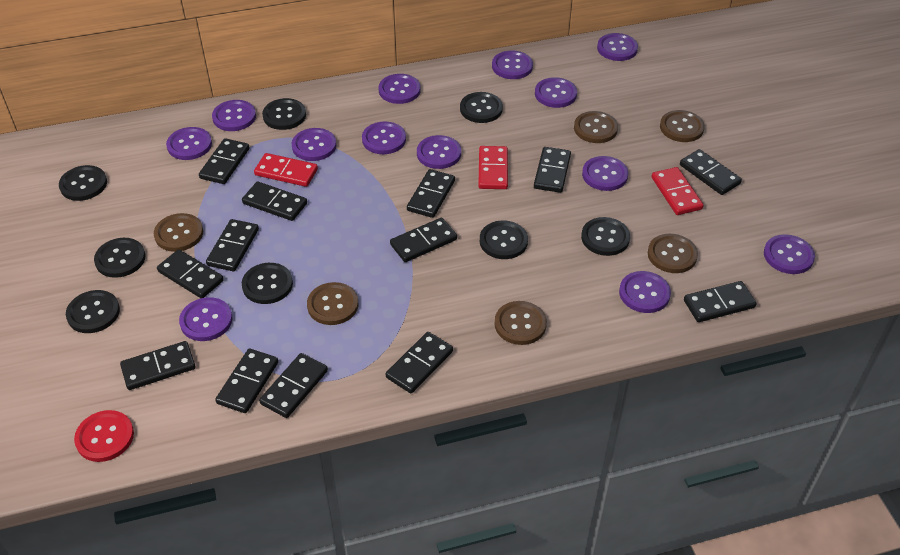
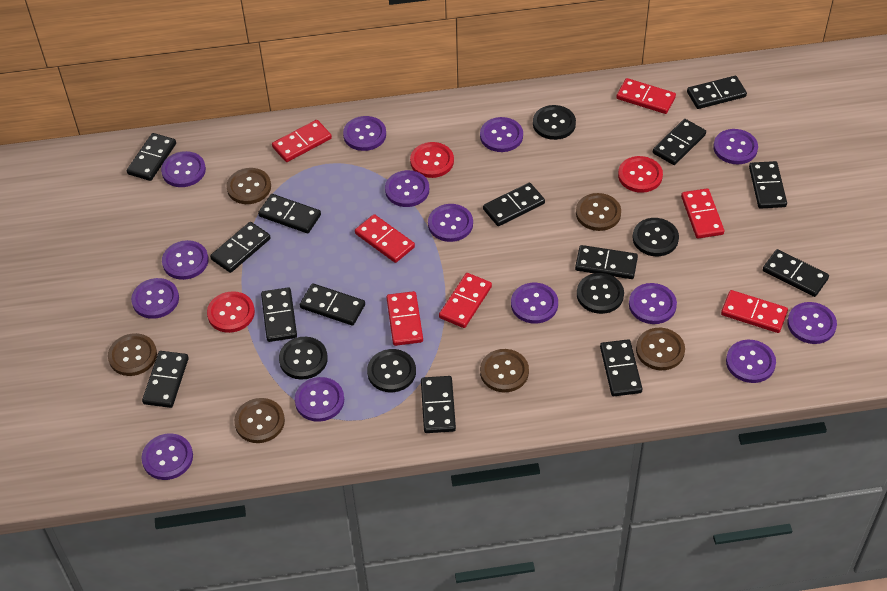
black button: [59,165,107,201] [66,290,120,333] [94,238,145,278] [242,263,293,304] [262,98,306,130] [460,92,503,123] [480,220,528,259] [581,217,630,256] = 8 -> [279,337,328,380] [367,349,416,392] [533,105,576,140] [577,273,624,314] [633,218,679,256] = 5
black domino: [120,341,196,390] [157,249,224,298] [199,138,250,184] [206,219,259,271] [215,349,278,413] [242,181,307,221] [259,353,328,418] [386,332,453,393] [390,218,457,262] [407,169,455,218] [534,147,571,193] [680,149,742,195] [684,281,756,322] = 13 -> [127,133,176,181] [142,351,189,408] [210,222,271,273] [258,194,321,233] [261,287,297,342] [300,283,365,326] [421,376,456,433] [483,183,545,226] [575,245,638,279] [600,340,643,396] [653,119,706,165] [687,76,747,109] [749,161,787,209] [763,249,829,297] = 14
purple button: [166,127,212,160] [179,297,232,341] [212,100,256,131] [291,128,336,161] [362,122,406,154] [378,74,421,104] [417,135,461,169] [492,50,533,79] [535,77,577,108] [582,156,628,191] [597,33,638,61] [619,271,671,313] [764,234,815,274] = 13 -> [131,278,179,319] [141,433,193,480] [161,151,206,187] [162,240,209,280] [295,377,344,422] [343,116,386,151] [385,170,429,207] [428,204,473,242] [480,117,523,152] [511,283,558,324] [629,283,677,324] [713,129,758,164] [726,340,776,383] [787,302,837,344] = 14
red button: [74,410,134,462] = 1 -> [207,291,255,333] [410,142,454,178] [618,156,663,193] = 3
red domino: [254,153,318,187] [478,146,508,189] [652,167,704,215] = 3 -> [272,120,332,162] [355,214,415,263] [387,291,423,346] [439,273,492,328] [616,78,676,114] [681,188,724,239] [721,290,788,333] = 7

